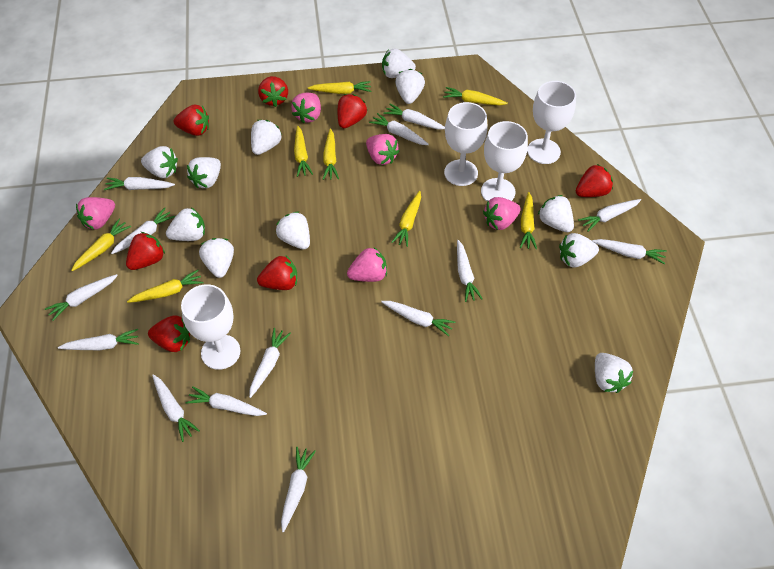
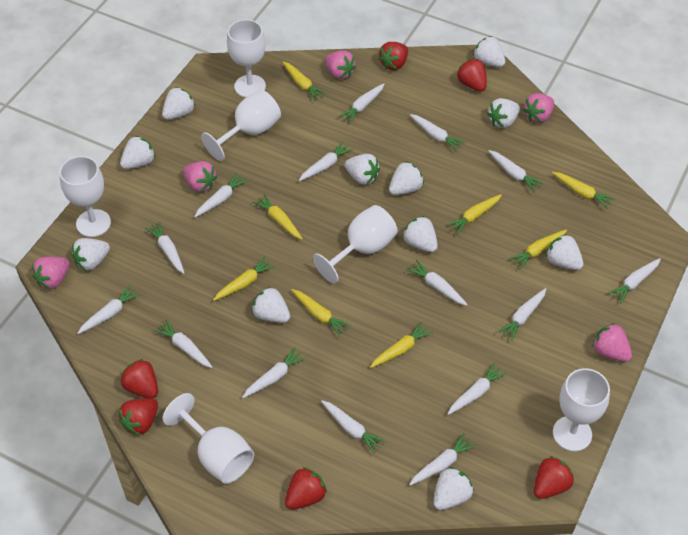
red strawberry: [126,232,165,270] [148,315,190,352] [174,105,209,136] [257,256,297,290] [258,76,288,107] [338,94,367,128] [576,164,613,197] = 7 -> [119,398,158,435] [121,359,158,399] [285,467,327,510] [378,42,408,70] [457,59,487,92] [534,456,574,499] = 6
white carrot: [44,274,118,321] [58,329,139,350] [104,177,175,190] [111,208,175,254] [152,374,200,442] [185,386,267,416] [249,328,291,398] [281,447,316,532] [369,113,429,145] [381,301,455,336] [383,103,445,130] [457,240,483,302] [578,199,641,232] [592,239,667,264] = 14 -> [77,285,141,334] [145,221,184,274] [154,320,212,368] [194,173,248,217] [242,347,307,398] [299,141,353,181] [321,400,386,454] [338,83,384,124] [406,260,468,306] [409,433,477,486] [410,114,465,152] [448,363,507,415] [488,150,544,192] [498,288,546,341] [608,258,661,303] = 15
white goblet: [181,284,241,370] [444,102,488,186] [481,121,528,201] [527,81,576,164] = 4 -> [59,156,111,237] [162,393,254,484] [201,90,281,161] [227,19,266,98] [313,205,398,283] [553,368,610,451] = 6

